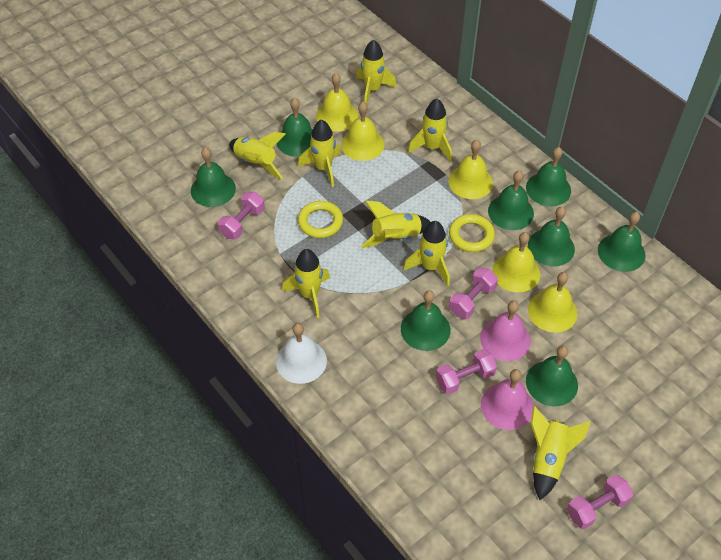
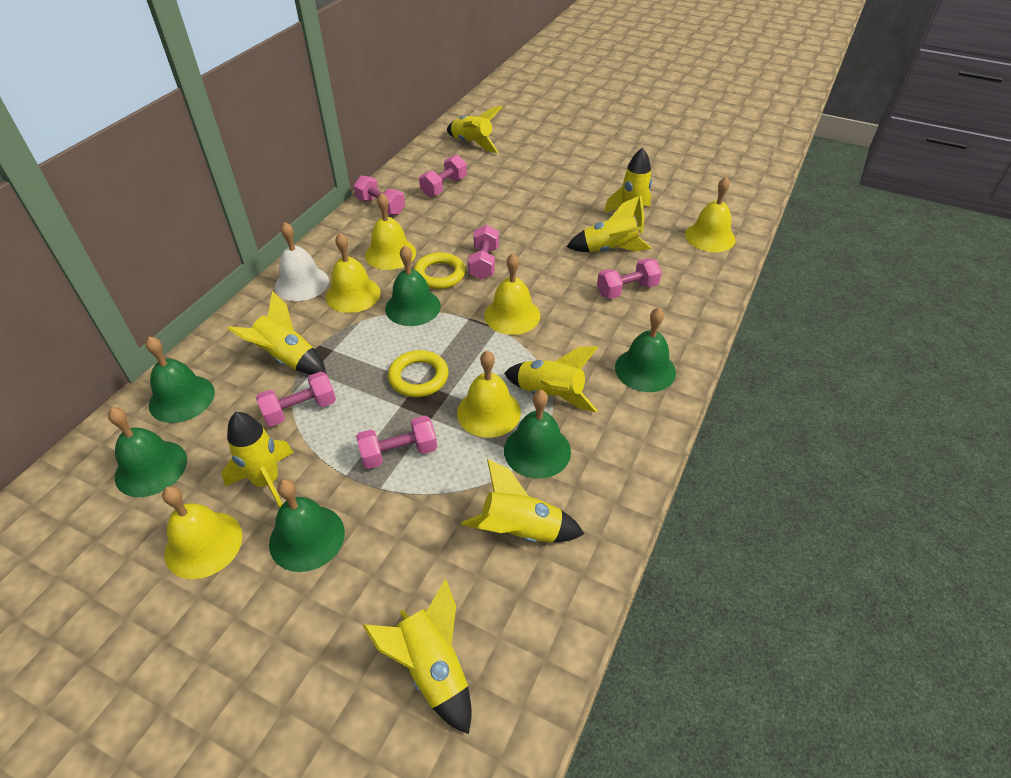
green bell: [191,148,236,207] [277,98,313,157] [401,290,451,351] [488,171,534,230] [526,147,571,207] [526,346,578,406] [528,207,575,267] [598,212,646,272] = 8 -> [108,407,187,497] [146,337,215,423] [269,479,345,572] [385,245,441,326] [504,390,571,479] [615,308,676,392] = 6
pink bell: [480,301,531,361] [481,369,533,430] = 2 -> none = 0
pink dumbbell: [218,192,265,240] [436,349,497,395] [449,268,498,319] [567,474,633,529] = 4 -> [256,371,336,427] [354,175,405,215] [356,416,437,469] [419,155,467,197] [468,225,499,280] [597,258,662,299] = 6
yellow bell: [316,73,358,132] [341,102,384,161] [448,140,493,199] [492,232,540,292] [528,272,577,333] = 5 -> [162,486,243,579] [325,233,381,313] [365,193,416,270] [457,351,521,438] [484,254,540,335] [685,177,736,252] = 6

